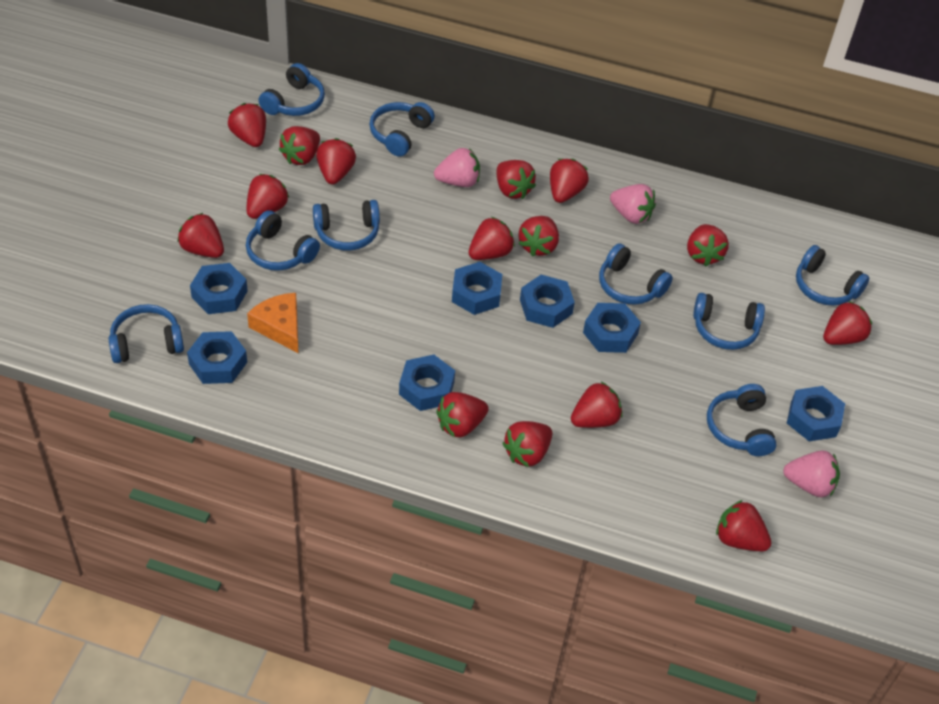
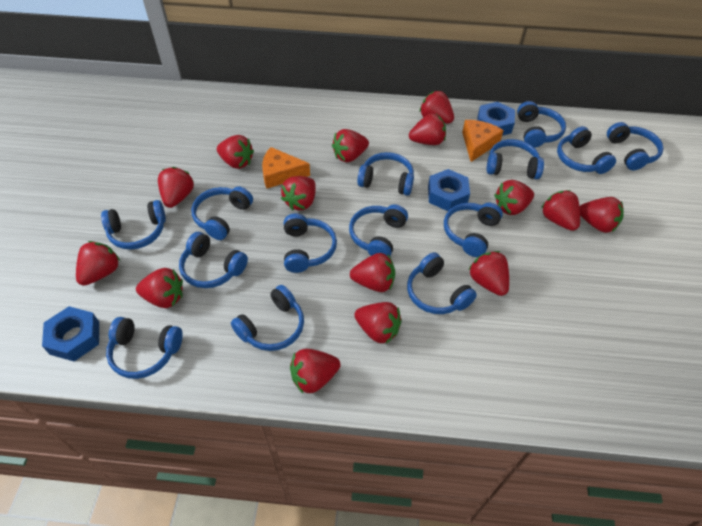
blue headphones: [108,304,184,363] [246,210,320,271] [259,63,325,116] [313,200,380,251] [369,102,435,157] [599,243,673,305] [693,293,765,350] [707,384,777,456] [796,245,869,306] = 9 -> [101,200,166,250] [106,317,183,379] [179,232,248,288] [191,186,253,240] [231,285,304,351] [284,214,337,273] [349,204,408,256] [357,152,414,196] [407,252,477,314] [444,203,503,257] [487,139,544,179] [517,101,566,148] [557,126,616,174] [607,122,664,170] = 14
blue nut: [187,331,247,384] [190,263,248,314] [399,355,455,411] [452,262,502,315] [520,275,575,328] [583,303,641,353] [787,386,845,441] = 7 -> [42,306,99,361] [428,169,470,211] [477,102,515,136] = 3
orange cheese: [247,293,298,353] = 1 -> [262,147,310,189] [462,120,504,162] = 2
pink strawberry: [434,148,480,187] [610,184,656,224] [783,450,840,497] = 3 -> none = 0

